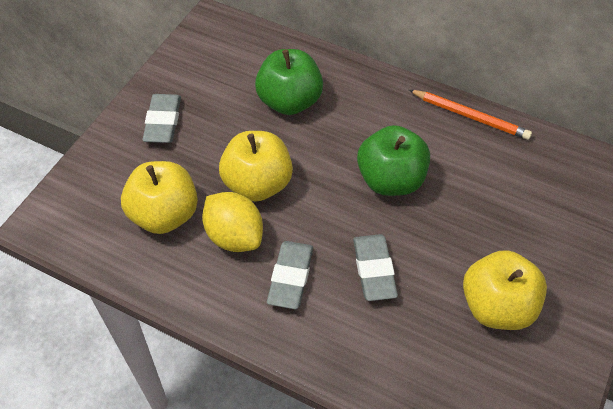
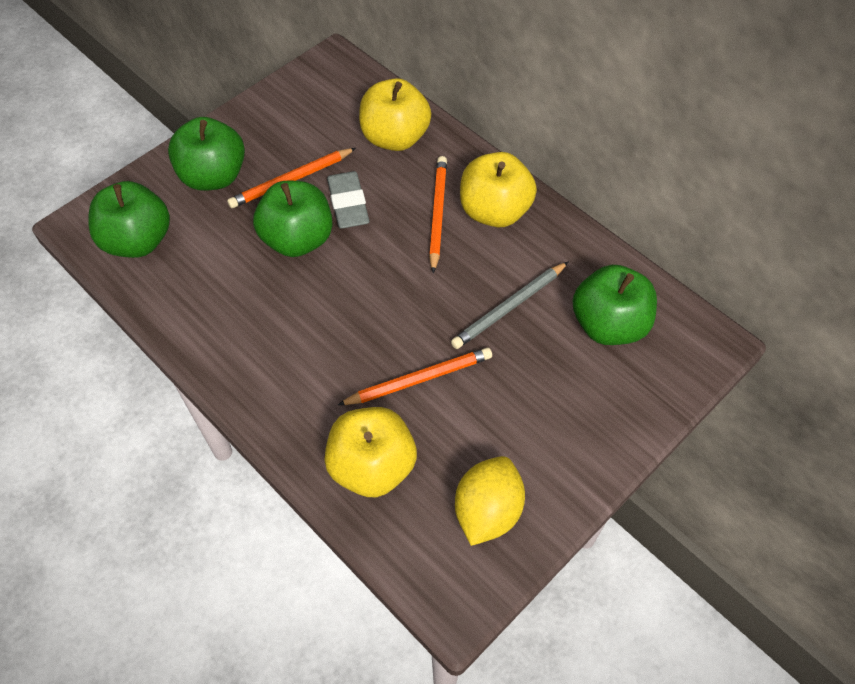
green apple: [255,49,323,115] [357,125,430,196] = 2 -> [88,181,170,258] [168,117,245,191] [253,181,333,257] [573,265,657,345] = 4
grey eraser: [142,94,181,143] [267,241,313,309] [353,234,398,301] = 3 -> [327,171,370,229] = 1
grey pencil: none = 0 -> [451,261,569,349] = 1
orange pencil: [409,90,532,140] = 1 -> [227,148,356,208] [338,348,492,405] [429,156,447,273] = 3

